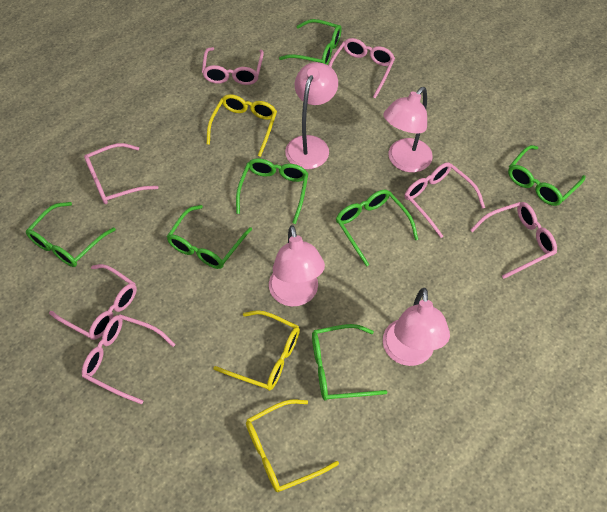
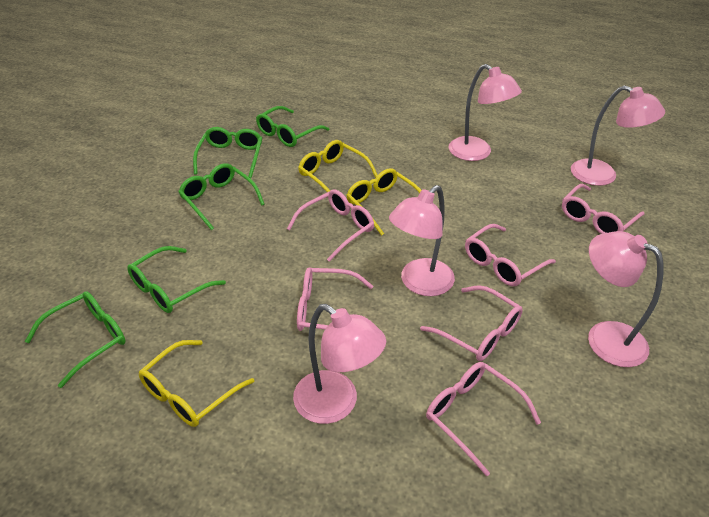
green glasses: [26,202,116,267] [166,205,252,269] [236,158,308,224] [279,19,342,65] [312,324,388,401] [336,190,418,267] [508,145,585,206] = 7 -> [25,291,126,388] [127,246,226,313] [178,163,265,230] [193,127,262,178] [256,106,329,147] = 5
pink glasses: [49,264,137,340] [82,314,175,404] [84,143,158,204] [202,47,264,85] [329,38,395,99] [404,162,485,238] [471,202,557,279] = 7 -> [287,189,374,262] [297,267,373,331] [420,285,523,361] [426,362,541,477] [465,224,556,286] [562,184,644,234] = 6
pink lamp: [269,225,325,307] [285,62,338,169] [383,288,450,366] [384,87,433,172] = 4 -> [293,304,386,424] [389,185,455,296] [449,64,522,161] [571,85,665,186] [588,231,663,367] = 5

